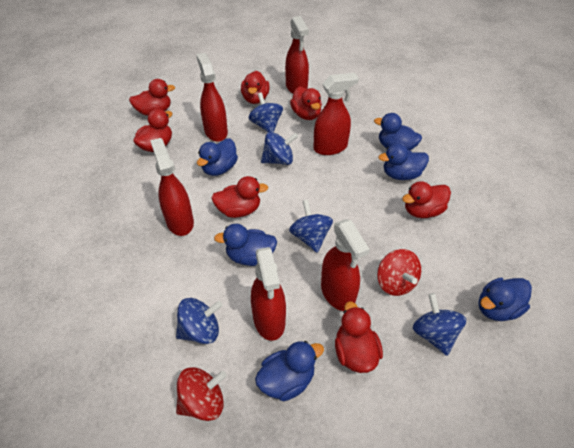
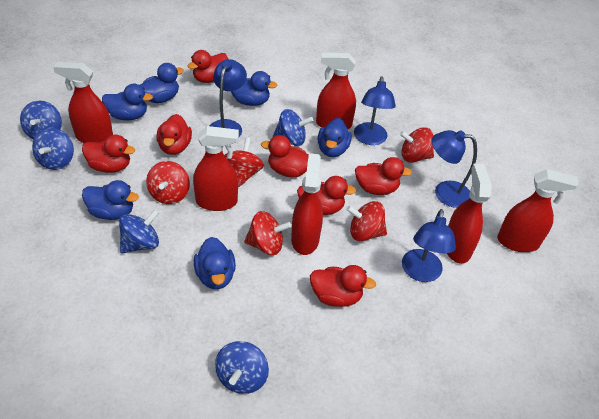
blue lamp: none = 0 -> [210,59,247,137] [354,76,396,145] [402,209,456,282] [432,130,477,208] = 4
red spinning top: [176,367,227,421] [377,249,421,296] = 2 -> [146,161,190,204] [224,137,264,187] [244,211,291,255] [346,201,387,241] [400,127,434,163] = 5

